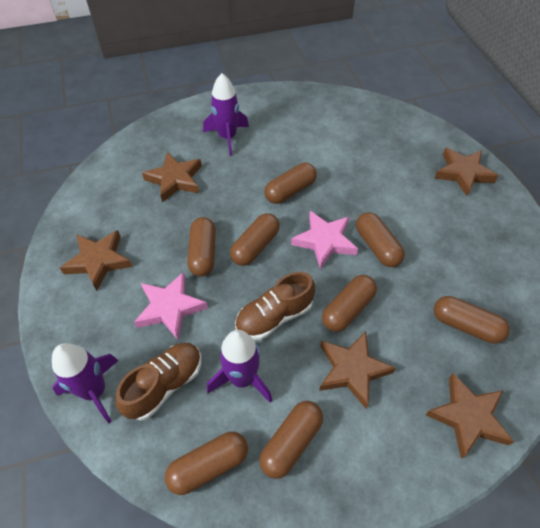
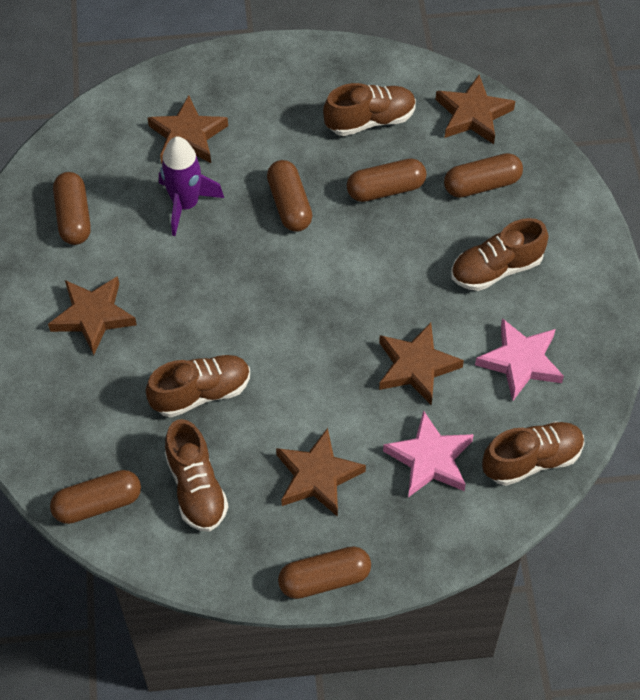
brown capsule: [165,432,248,495] [187,217,216,277] [230,213,280,266] [259,401,323,479] [264,163,317,204] [322,275,377,332] [356,212,405,267] [434,296,510,343] = 8 -> [50,470,141,524] [53,172,91,245] [267,160,312,232] [278,546,371,599] [347,158,427,202] [444,153,523,198] = 6
brown shoe: [115,343,201,421] [235,272,315,340] = 2 -> [146,355,250,417] [165,419,229,532] [323,83,416,136] [451,218,548,291] [482,421,585,486] = 5
purple rocket: [52,343,118,423] [203,73,249,156] [207,330,272,403] = 3 -> [159,136,224,236] = 1

